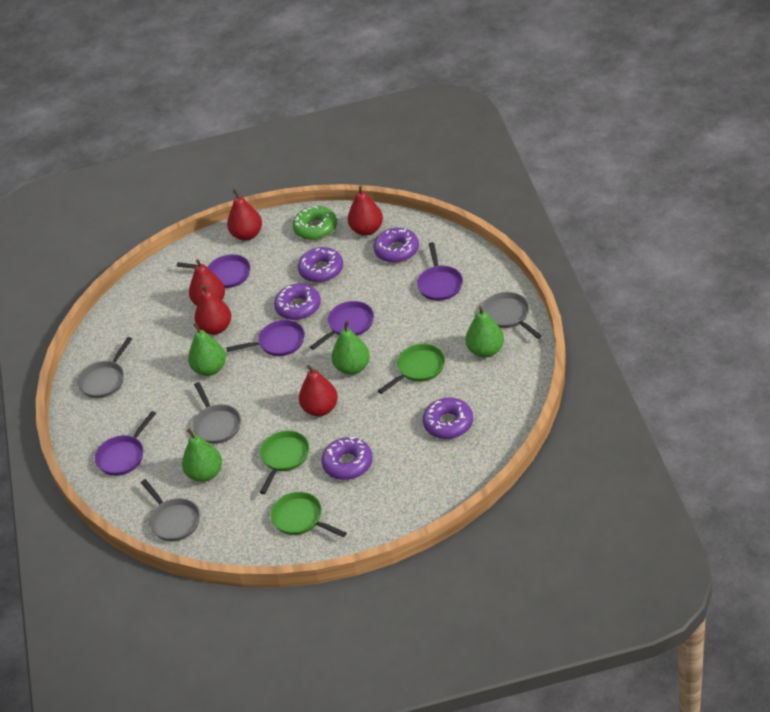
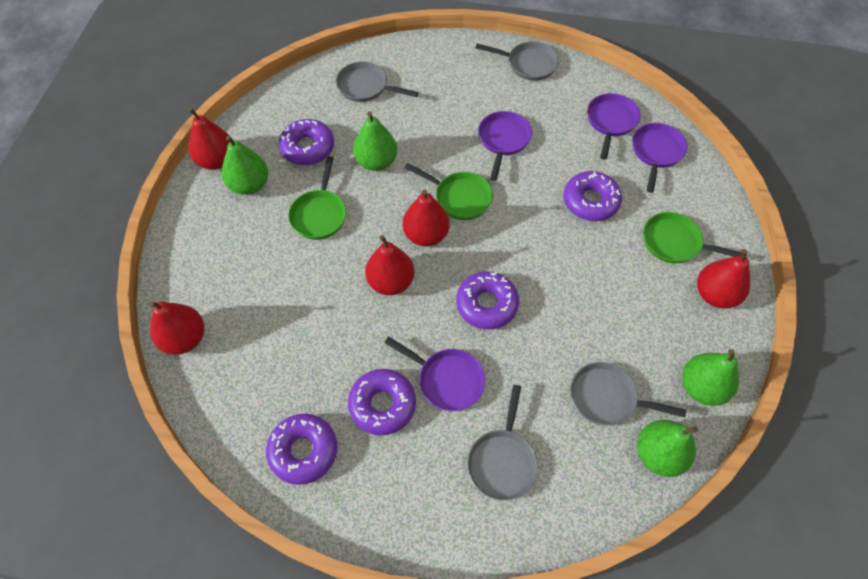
green donut: [293,206,337,240] = 1 -> none = 0
purple pan: [95,411,156,476] [177,254,250,288] [226,320,305,356] [310,301,374,350] [417,242,463,301] = 5 -> [384,337,485,411] [478,111,532,181] [587,93,641,160] [632,123,687,193] = 4

